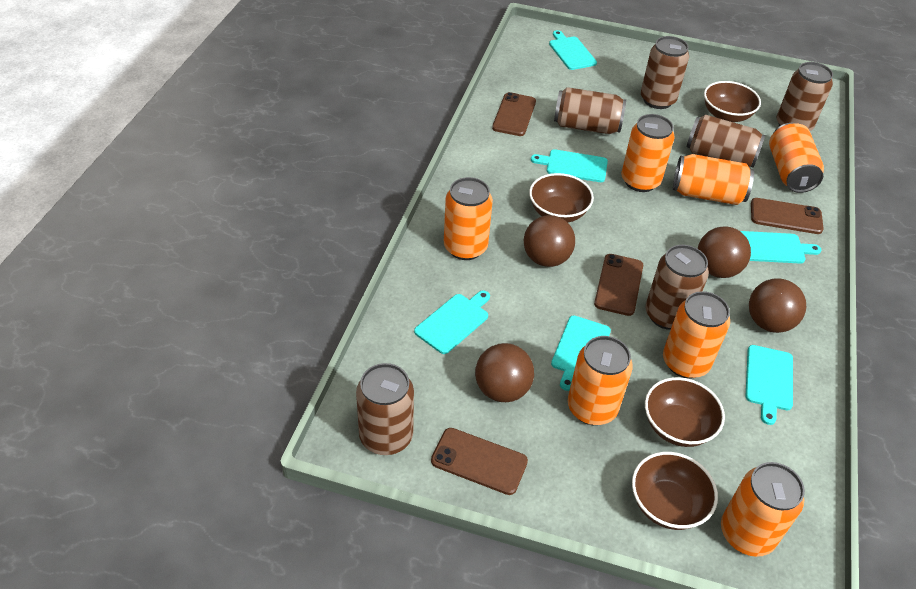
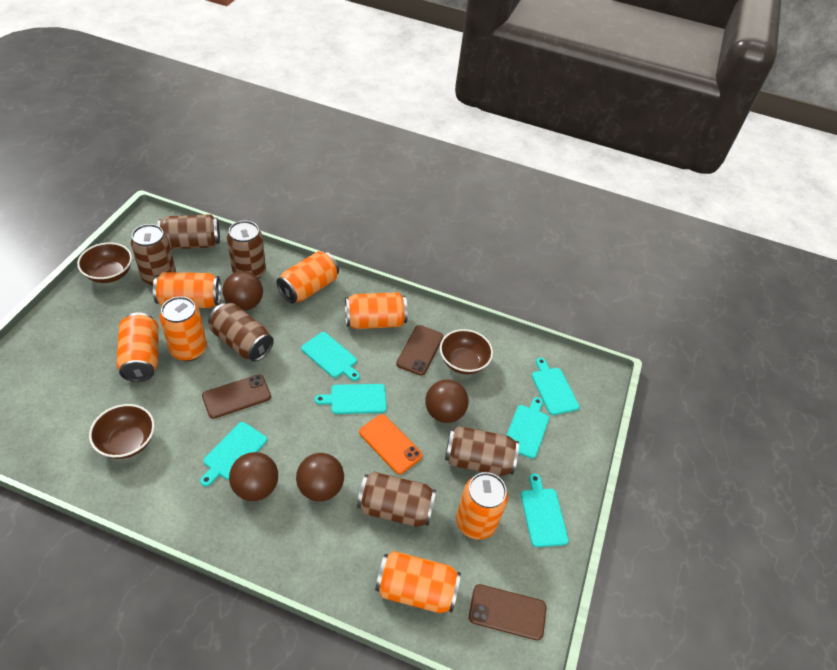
brown bowl: [529,173,594,223] [632,452,718,530] [645,377,725,447] [704,81,761,122] = 4 -> [77,243,132,283] [89,404,155,459] [440,329,493,374] = 3
brown phone: [431,428,528,495] [492,92,536,136] [594,254,643,316] [751,198,824,234] = 4 -> [202,374,271,419] [396,325,443,376] [469,584,546,640] = 3
orange phone: none = 0 -> [359,414,423,474] = 1

